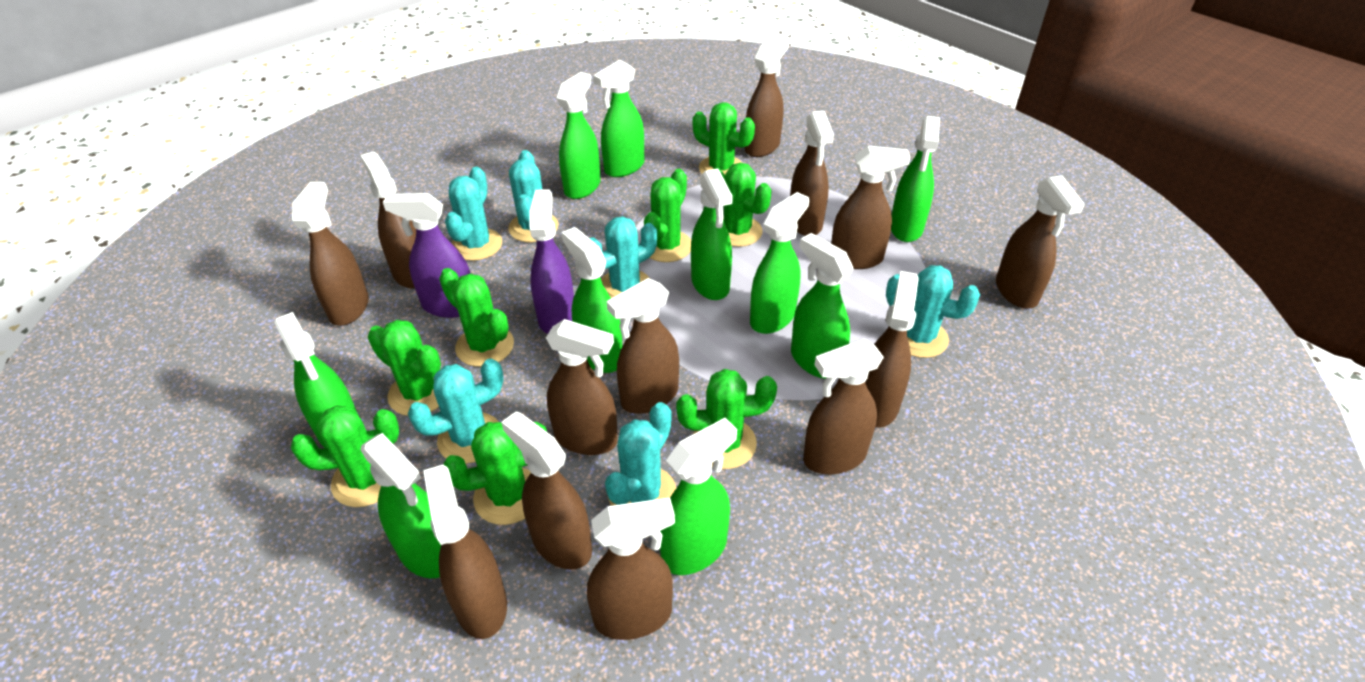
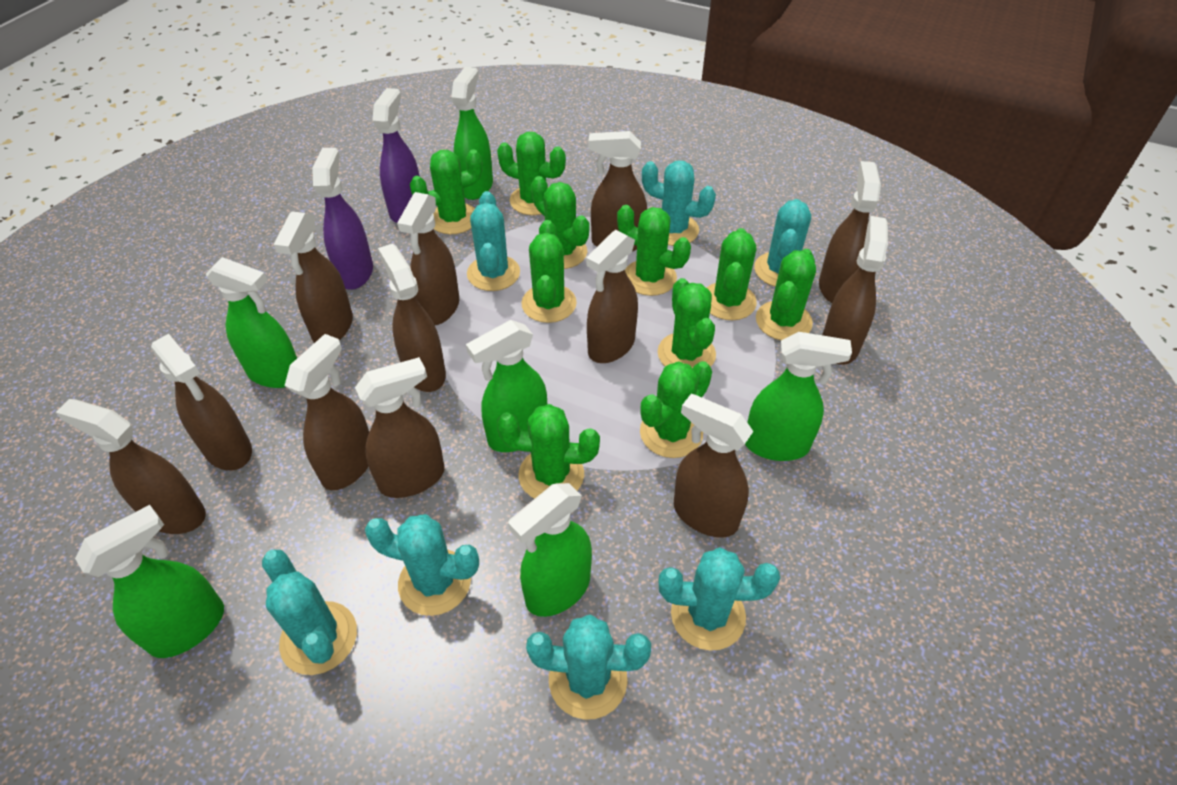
brown spray bottle: [292,182,369,326] [360,151,416,289] [423,465,507,639] [501,411,592,569] [546,319,618,455] [587,498,675,640] [606,278,679,414] [745,37,789,157] [790,111,834,236] [803,339,884,474] [831,146,910,269] [865,271,919,428] [996,176,1085,309] = 13 -> [56,399,206,534] [151,334,252,470] [273,211,353,343] [285,334,369,490] [355,357,445,498] [378,244,446,392] [397,192,459,325] [586,230,638,363] [589,131,647,252] [674,394,753,538] [819,161,881,303] [822,216,888,365] = 12
green cactus: [291,405,399,507] [368,320,441,416] [439,268,514,367] [443,422,547,525] [644,169,691,262] [676,369,777,469] [692,102,755,174] [715,163,772,247] = 8 -> [410,150,483,234] [497,132,566,215] [497,404,600,499] [521,220,577,323] [531,176,590,269] [617,205,691,296] [640,361,712,458] [658,278,716,368] [707,228,757,320] [756,249,816,340] = 10
green spray bottle: [274,312,356,448] [361,433,441,578] [557,72,601,199] [562,227,622,373] [593,60,644,177] [660,418,737,575] [691,168,733,300] [750,192,809,334] [791,233,854,379] [891,116,940,242] = 10 -> [75,505,224,658] [206,257,297,388] [451,67,493,200] [466,320,547,452] [508,483,592,617] [745,332,852,461] = 6
turquoise cactus: [408,359,504,464] [445,167,502,261] [508,150,559,242] [590,216,657,298] [605,402,676,506] [886,265,980,358] = 6 -> [262,550,357,675] [365,514,479,616] [467,191,520,291] [526,614,651,720] [642,161,716,246] [659,547,780,651] [754,199,811,287] = 7

